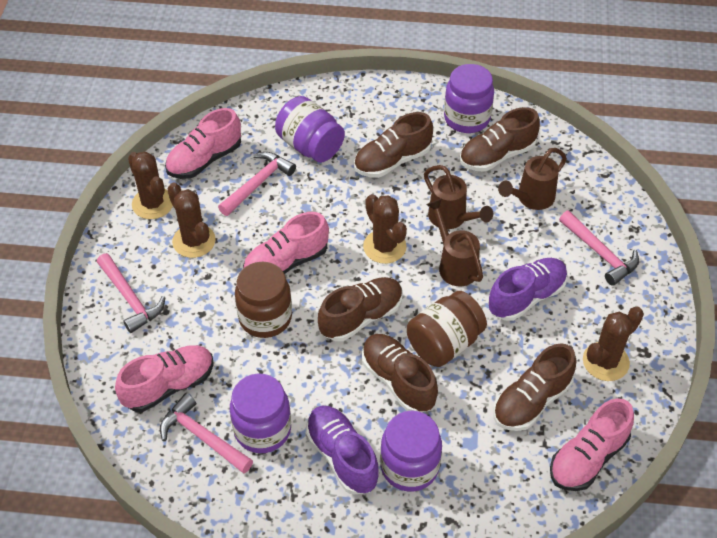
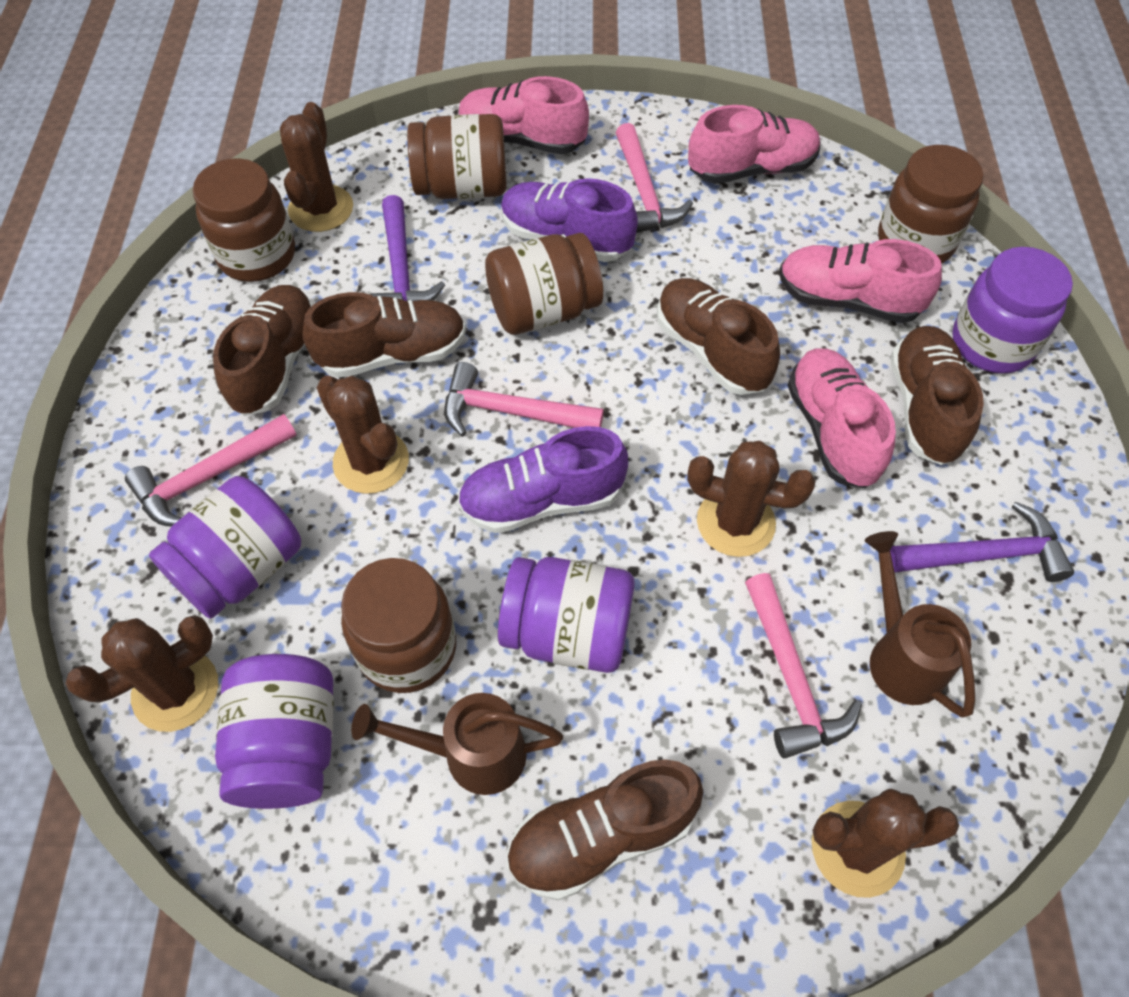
brown cactus: [128,152,173,219] [168,183,216,258] [363,194,407,264] [583,307,644,381] = 4 -> [65,615,218,732] [280,102,353,232] [317,376,409,494] [687,441,816,557] [812,789,959,898] = 5
brown jar: [235,262,292,338] [407,291,487,367] = 2 -> [193,158,295,282] [341,558,456,693] [407,114,507,199] [485,233,603,335] [878,145,984,264] = 5
brown watering can: [424,165,493,229] [426,199,483,286] [498,148,567,210] = 3 -> [351,693,563,795] [865,531,975,717] = 2
purple hammer: none = 0 -> [370,195,445,301] [890,502,1074,582] = 2

